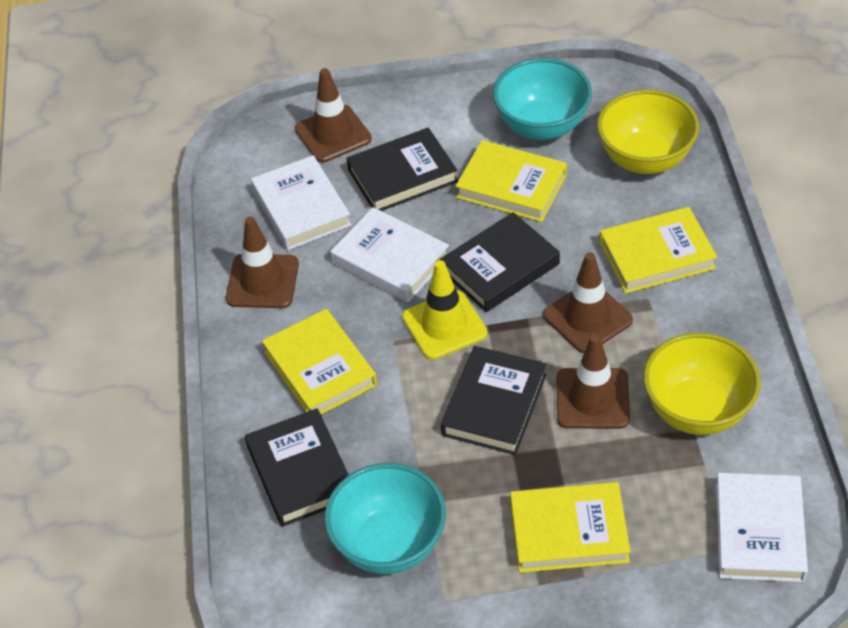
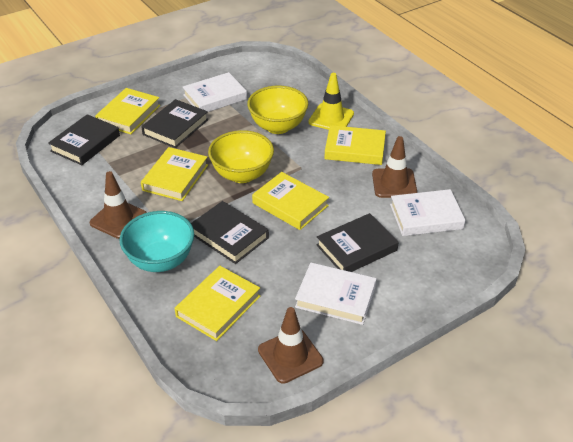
brown traffic cone: [226,217,299,308] [295,68,372,163] [543,252,633,353] [557,334,630,429] = 4 -> [90,171,147,239] [258,307,324,384] [372,136,417,198] = 3
turquoise bowl: [324,463,446,574] [493,58,592,140] = 2 -> [120,211,194,272] = 1
yellow book: [262,309,377,414] [456,140,567,222] [510,482,631,573] [600,207,717,294] = 4 -> [95,88,160,134] [141,147,208,201] [175,266,260,341] [252,172,329,230] [324,125,386,165] = 5

